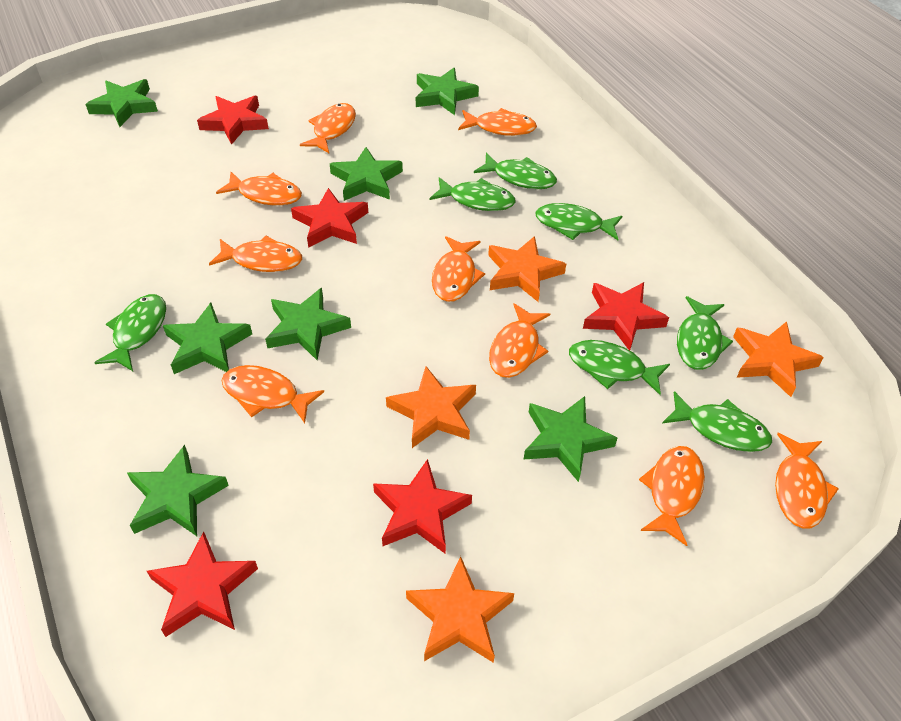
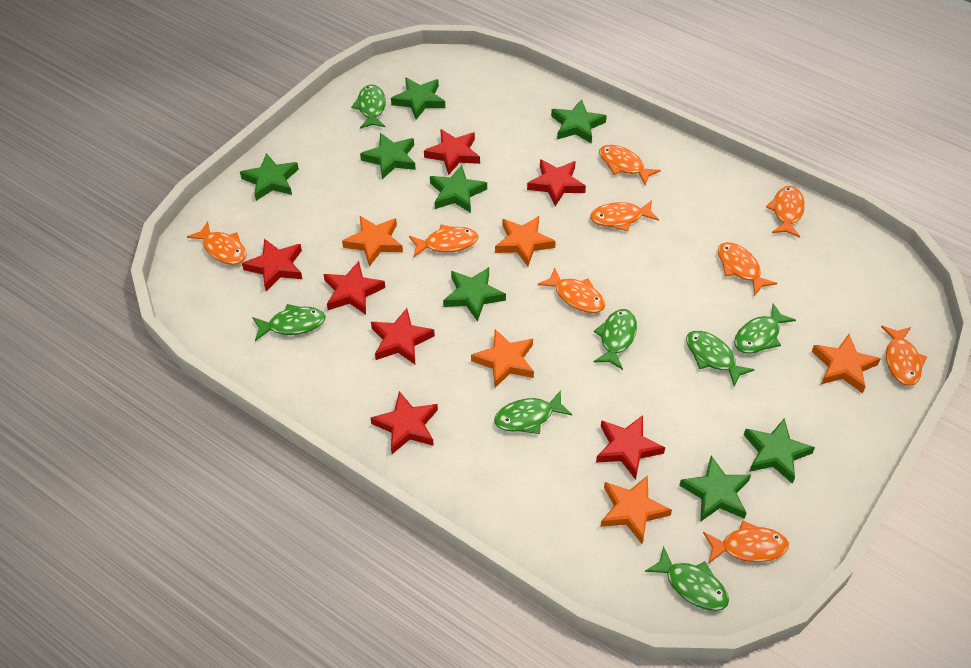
green star: [85,79,158,127] [127,445,229,536] [163,303,252,374] [265,288,351,360] [330,147,403,201] [416,68,479,115] [523,396,617,482] = 7 -> [240,153,299,201] [360,133,416,179] [391,77,445,120] [430,165,487,213] [443,267,506,322] [551,99,607,144] [679,455,751,522] [744,418,815,484] = 8
orange star: [386,366,476,448] [406,556,514,663] [488,236,566,302] [733,321,824,397] = 4 -> [342,216,403,267] [471,329,534,388] [495,216,556,266] [600,475,672,544] [811,334,881,393] = 5
red star: [147,531,258,637] [197,96,269,145] [291,188,368,248] [373,459,472,554] [583,282,669,350] = 5 -> [242,238,302,291] [324,261,385,315] [370,391,438,454] [371,308,435,364] [424,129,480,175] [527,159,586,206] [596,415,665,480] = 7

